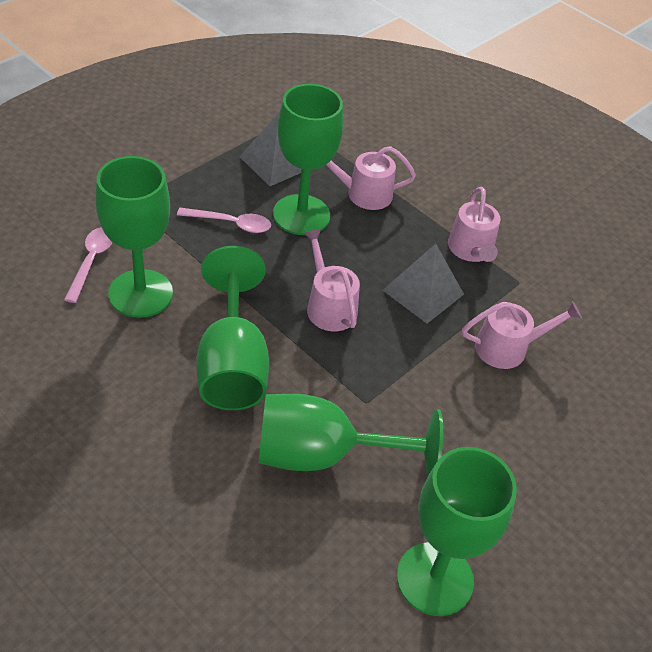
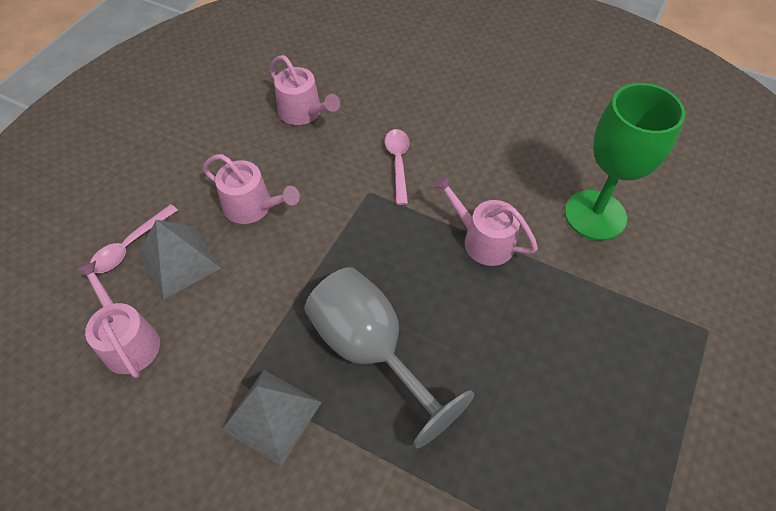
green goblet: [96,156,173,318] [196,246,269,410] [259,394,443,477] [273,84,343,235] [397,447,517,616] = 5 -> [565,83,685,240] = 1
grey goblet: none = 0 -> [305,267,475,448] = 1

